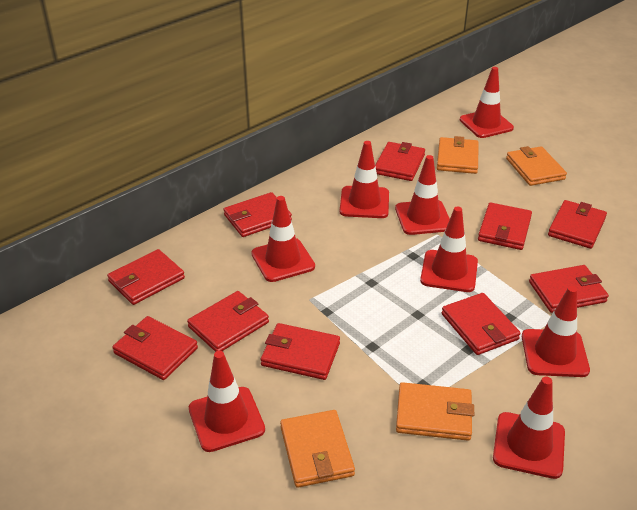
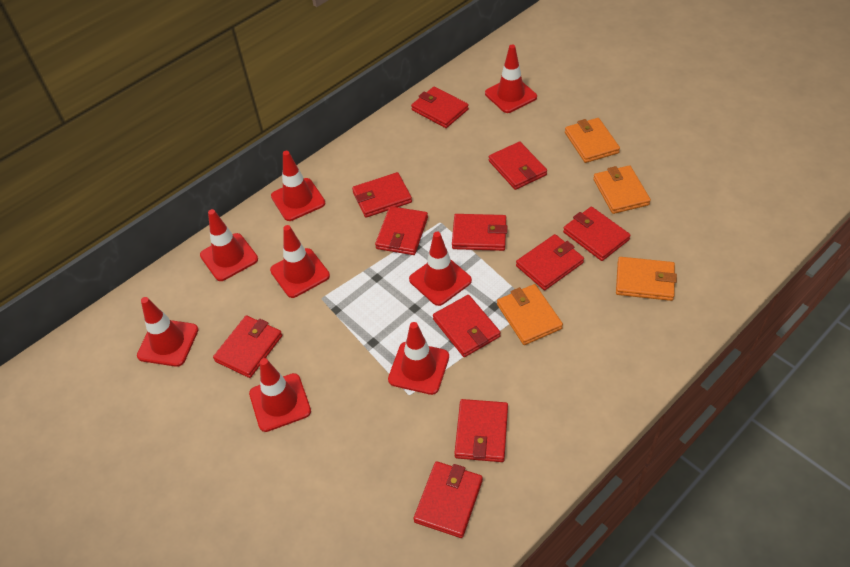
red wallet: [107,249,185,305] [112,316,198,380] [187,291,269,352] [223,192,292,237] [261,323,340,380] [375,142,425,181] [441,293,521,355] [478,202,532,250] [529,265,609,313] [548,200,607,249] = 10 -> [213,316,282,378] [352,172,412,218] [375,206,428,255] [411,87,469,128] [414,461,483,538] [433,295,501,357] [452,214,507,251] [454,399,508,462] [489,142,547,190] [516,234,584,290] [563,207,631,261] = 11

